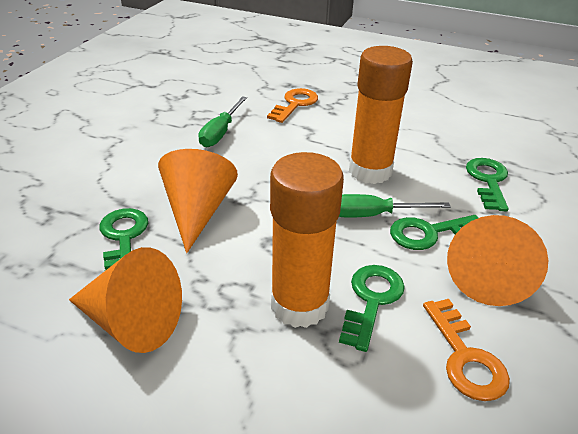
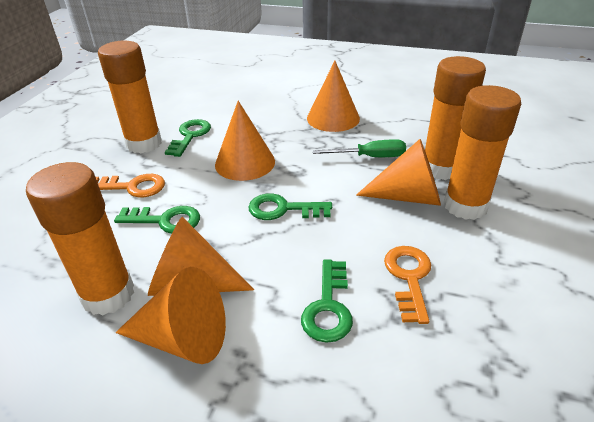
green screwdriver: [198,96,247,147] [339,194,451,218] = 2 -> [313,139,406,157] = 1
orange cone: [69,247,182,353] [158,149,238,253] [447,215,548,306] = 3 -> [116,267,226,364] [148,217,254,296] [215,101,275,181] [307,61,360,132] [356,139,441,206] = 5
orange glue stick: [270,152,344,328] [349,46,413,184] = 2 -> [26,162,134,315] [98,41,162,153] [425,56,486,180] [444,85,521,220] = 4

